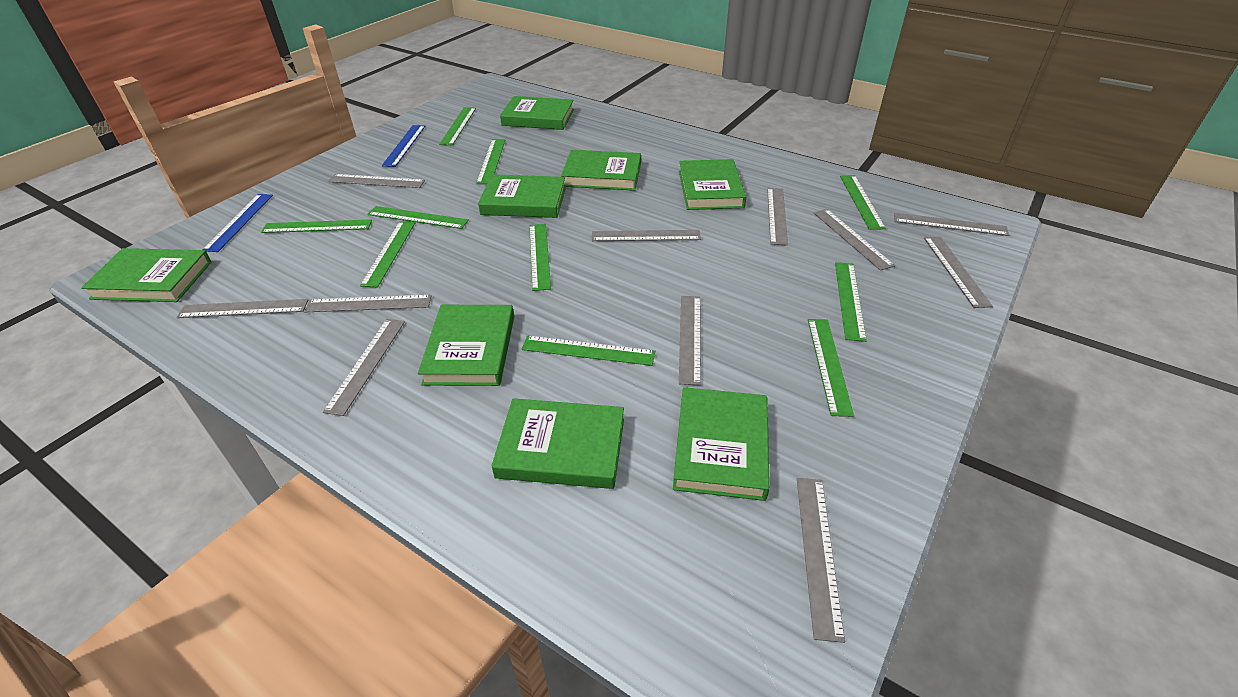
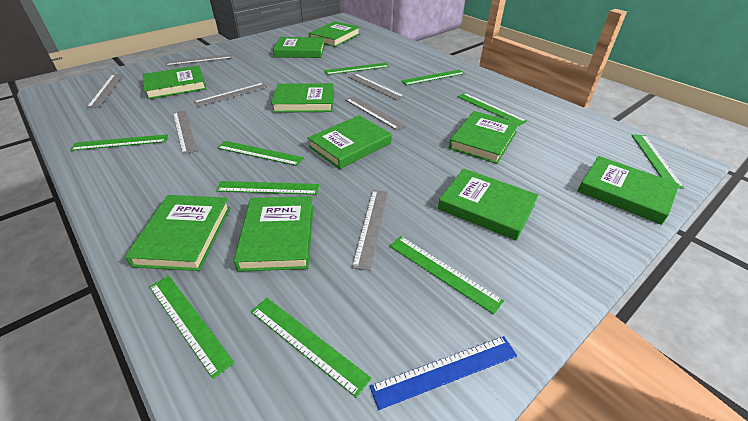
blue ruler: [203,194,273,252] [382,125,425,167] = 2 -> [370,336,517,410] = 1
green book: [81,248,211,302] [418,305,514,386] [478,174,566,218] [492,398,624,489] [500,96,574,130] [561,150,641,191] [673,387,770,501] [679,159,746,210] = 8 -> [125,195,231,271] [143,65,206,99] [234,196,314,272] [271,83,334,113] [273,37,325,58] [308,115,392,169] [309,21,360,47] [438,168,539,241] [449,111,519,164] [578,156,680,225] = 10
grey ruler: [177,299,309,318] [304,295,432,312] [323,319,405,416] [328,174,425,188] [592,230,701,241] [679,296,701,386] [767,188,788,246] [797,478,845,643] [814,209,895,271] [894,213,1009,236] [924,237,993,308] = 11 -> [87,74,123,108] [165,54,232,66] [173,110,197,154] [194,83,268,107] [345,96,406,130] [348,73,404,100] [352,190,388,271] = 7

